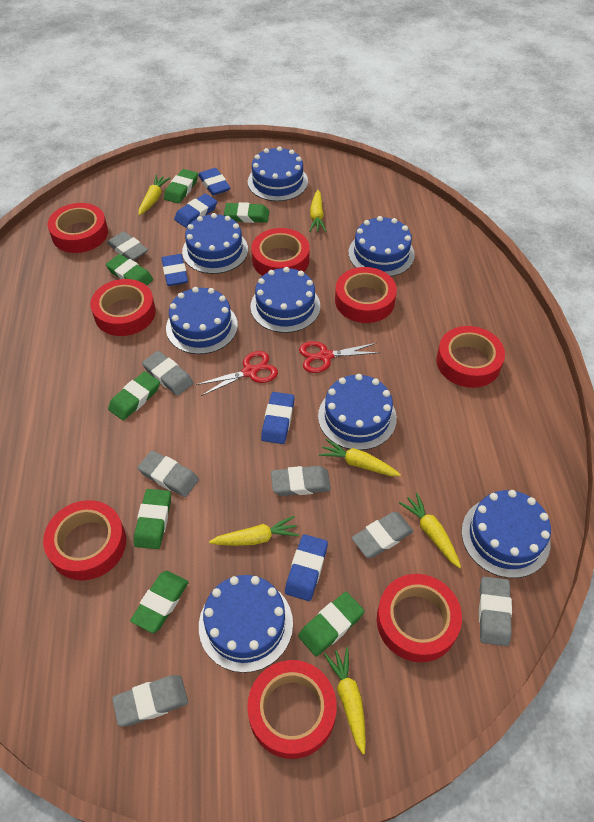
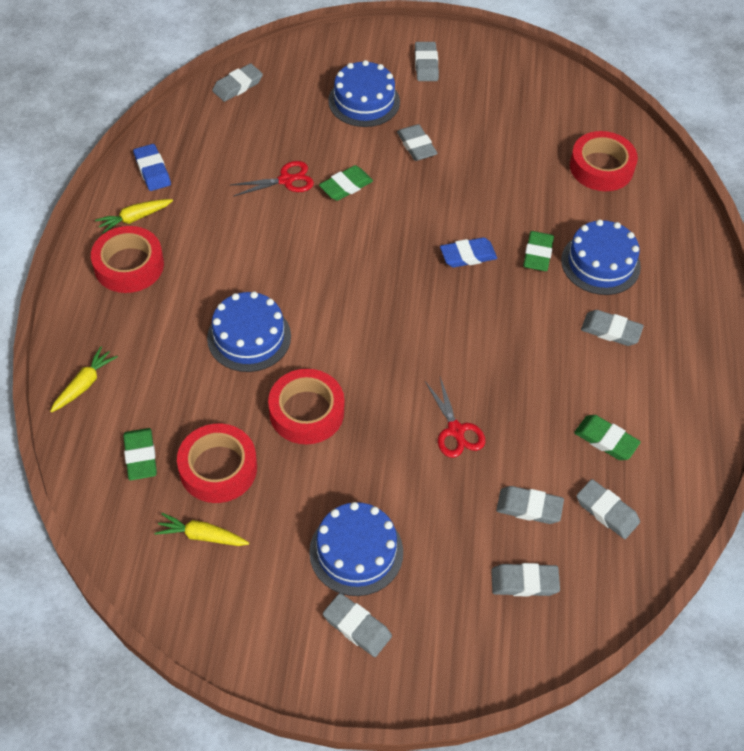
blue cake: [166,287,238,354] [182,213,248,274] [199,575,293,673] [248,146,308,201] [250,267,320,333] [318,374,397,450] [348,216,415,277] [461,490,551,578] = 8 -> [207,291,291,372] [309,502,403,596] [328,60,400,127] [561,219,641,295] = 4
blue eraser: [161,254,188,286] [174,193,217,228] [198,168,230,195] [261,392,295,444] [285,534,328,601] = 5 -> [133,144,171,191] [440,237,497,268] = 2
green eraser: [106,254,153,285] [108,371,160,421] [130,571,189,633] [134,489,171,549] [164,169,198,204] [224,202,269,223] [298,592,364,657] = 7 -> [123,428,157,480] [319,165,373,201] [523,231,554,271] [574,415,641,460] = 4
grey eraser: [107,231,148,261] [112,675,188,727] [138,450,199,497] [142,351,193,396] [271,466,331,496] [352,512,414,558] [479,577,512,646] = 7 -> [212,63,263,102] [323,593,392,657] [397,124,438,161] [415,42,439,81] [491,563,560,597] [496,486,564,524] [576,479,640,539] [581,310,644,346] = 8
red tape: [43,500,126,580] [48,203,108,253] [90,279,156,336] [247,660,337,759] [251,228,310,276] [335,267,397,323] [377,574,462,662] [436,326,505,388] = 8 -> [91,226,164,293] [177,424,257,503] [268,369,344,444] [570,131,638,191] = 4
yellow carrot: [138,175,171,215] [209,516,299,546] [309,190,327,232] [319,439,401,476] [324,647,366,754] [399,493,461,568] = 6 -> [50,346,118,413] [95,199,173,234] [155,513,249,546] = 3

